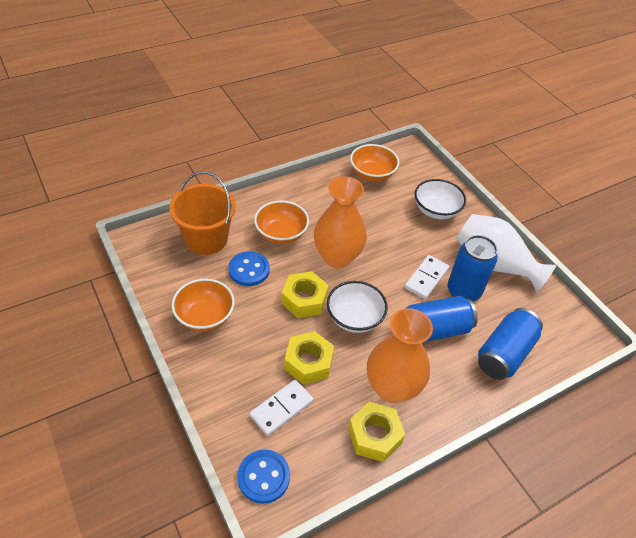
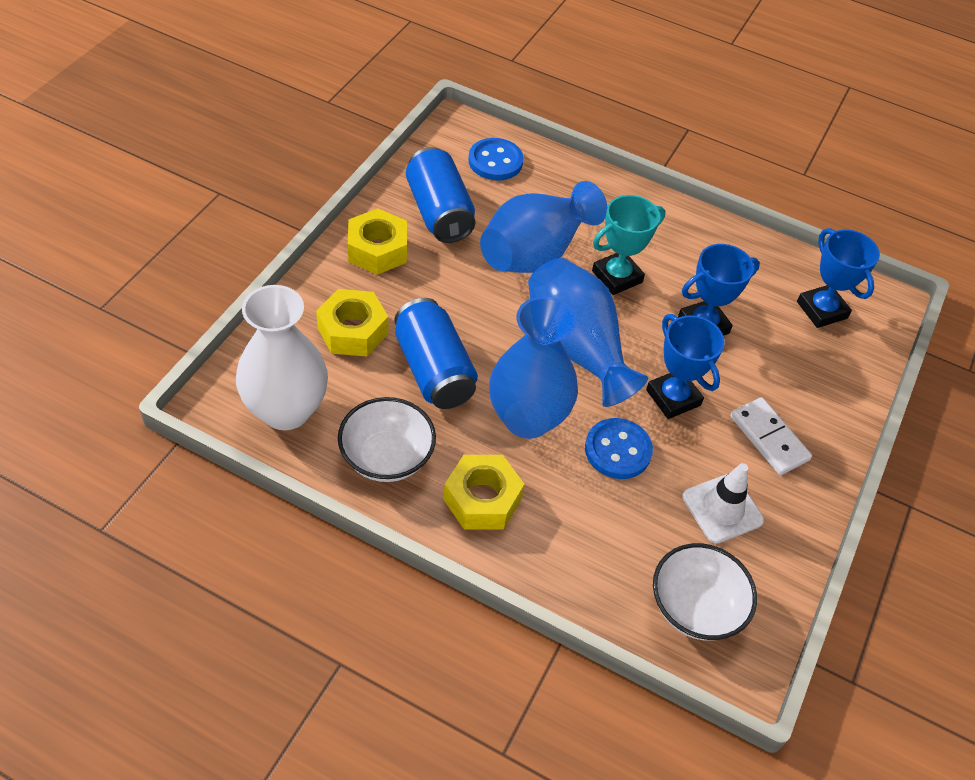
blue can: [405,296,478,342] [448,235,498,302] [478,308,543,380] = 3 -> [395,298,478,409] [406,147,476,243] = 2
blue trophy: none = 0 -> [646,314,725,419] [678,244,760,336] [797,228,880,328] = 3
blue vase: none = 0 -> [480,181,607,273] [489,296,578,439] [528,258,648,407] = 3
orange bowl: [172,279,235,331] [254,201,309,244] [350,144,399,182] = 3 -> none = 0
orange bucket: [169,171,236,255] = 1 -> none = 0
orange vase: [314,177,367,268] [367,308,433,403] = 2 -> none = 0
turquoise trophy: none = 0 -> [592,195,665,295] = 1
white domino: [249,379,314,436] [404,255,449,299] = 2 -> [730,397,812,475] = 1
white traffic cone: none = 0 -> [682,463,764,544] = 1

